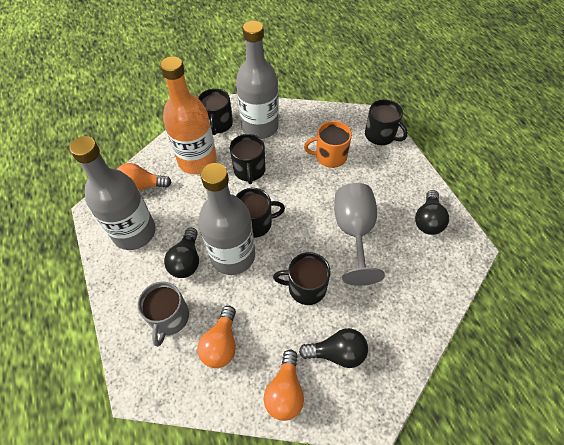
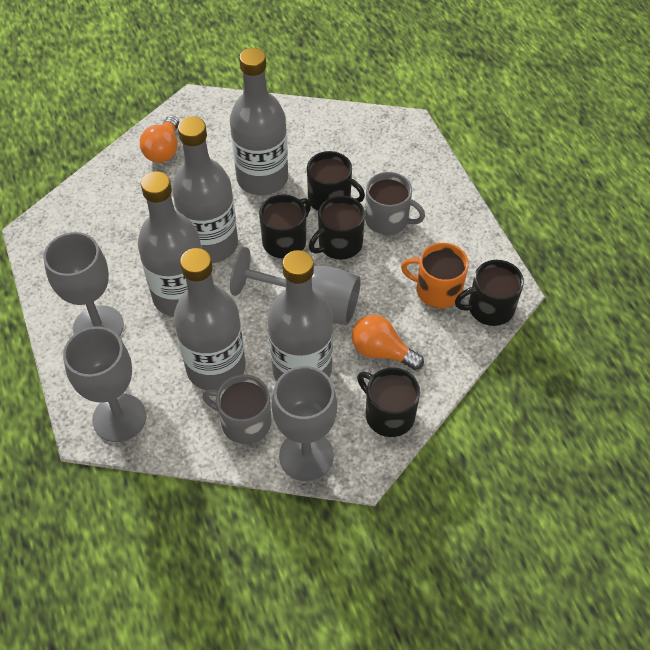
black light bulb: [164,228,199,278] [299,328,368,368] [415,190,449,235] = 3 -> none = 0
grey bottle: [70,136,156,250] [198,163,255,275] [236,21,279,139] = 3 -> [138,171,202,317] [172,116,238,263] [174,248,246,390] [230,48,288,195] [268,250,333,381] = 5
grey goblet: [334,183,385,286] = 1 -> [43,232,124,337] [63,326,146,442] [230,247,361,325] [272,366,337,481] = 4
grey mug: [138,282,189,346] = 1 -> [202,374,272,444] [365,172,425,235] = 2
orange bottle: [160,56,217,174] = 1 -> none = 0
orange light bulb: [117,163,172,191] [198,306,236,368] [264,350,304,421] = 3 -> [140,115,179,163] [352,315,424,370] = 2

